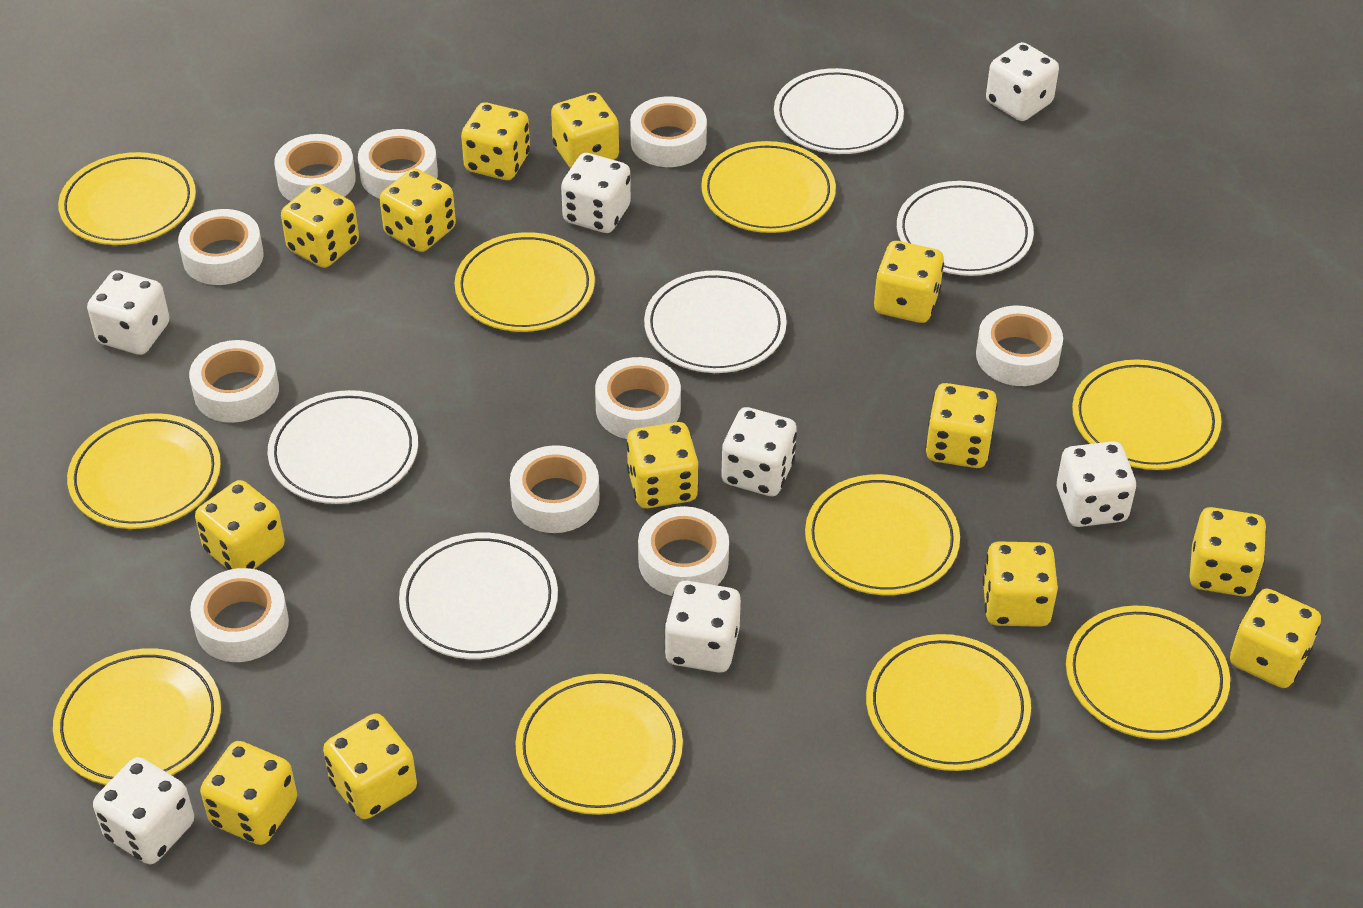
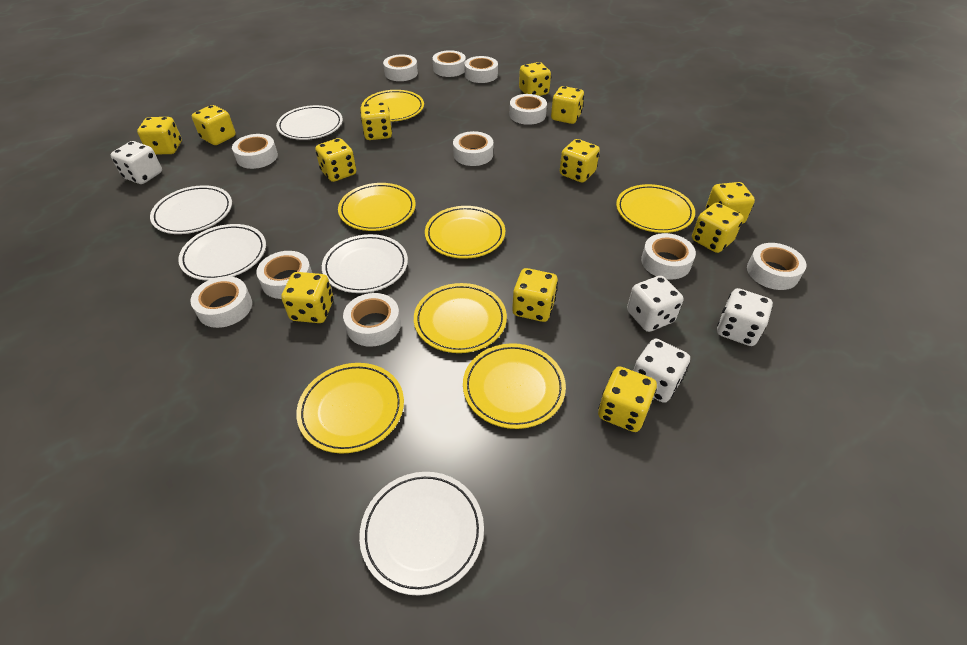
white dice: [87,270,170,355] [93,757,194,864] [561,153,631,233] [664,581,741,673] [721,407,797,496] [986,42,1059,121] [1057,441,1136,527] = 7 -> [111,141,162,184] [627,276,683,332] [633,338,690,403] [717,288,773,346] = 4
white tape: [178,209,263,285] [189,340,279,423] [190,568,289,662] [274,134,356,201] [358,129,438,199] [510,445,600,533] [595,357,681,439] [630,96,707,167] [638,506,729,596] [976,306,1063,386] = 10 -> [190,276,252,328] [232,134,278,169] [257,251,312,299] [343,293,401,347] [383,54,418,81] [433,50,466,77] [453,131,493,166] [464,56,498,83] [509,94,547,125] [641,233,696,279] [747,243,807,290] = 11
yellow dice: [195,480,285,570] [200,741,297,845] [281,184,359,268] [323,713,417,819] [380,168,456,252] [461,103,530,180] [551,93,619,169] [626,422,699,508] [874,241,944,323] [925,383,998,468] [982,541,1058,627] [1190,507,1267,597] [1230,589,1321,688] = 13 -> [137,117,182,155] [192,105,236,145] [281,272,333,323] [315,138,356,182] [360,102,392,140] [512,268,558,322] [519,62,551,96] [551,86,584,124] [560,139,600,183] [598,366,657,432] [692,203,744,253] [706,182,755,224] = 12
yellow plate: [53,648,221,785] [58,152,196,245] [67,413,221,529] [455,232,595,332] [515,674,683,815] [701,141,836,233] [805,474,960,595] [866,634,1031,771] [1066,606,1230,739] [1072,359,1221,470] = 10 -> [296,363,404,454] [338,183,416,231] [362,90,424,122] [414,283,507,353] [425,206,505,259] [463,343,566,429] [616,184,695,233] = 7

